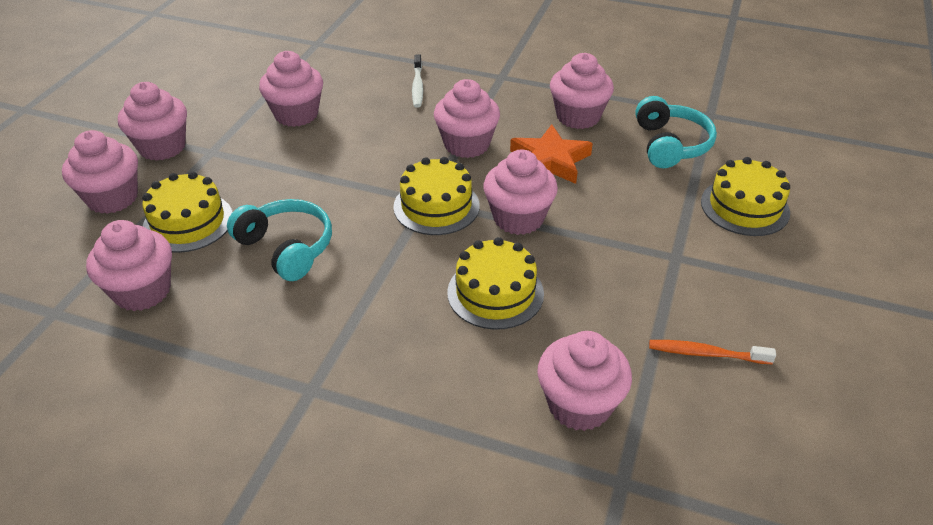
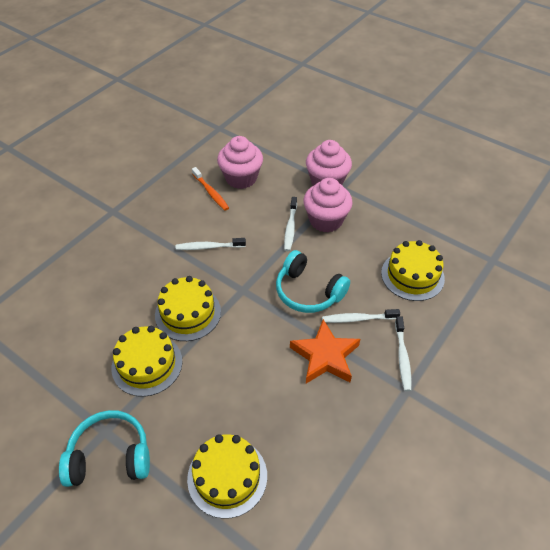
pink cupcake: [62,130,138,214] [86,220,172,311] [118,82,187,161] [259,51,323,127] [434,79,500,158] [483,149,558,235] [537,331,632,431] [550,53,614,129] = 8 -> [217,136,263,189] [303,178,353,233] [306,140,352,186] = 3
white toothbrush: [412,55,423,108] = 1 -> [176,238,246,250] [284,197,297,251] [322,309,400,323] [395,316,411,391] = 4

